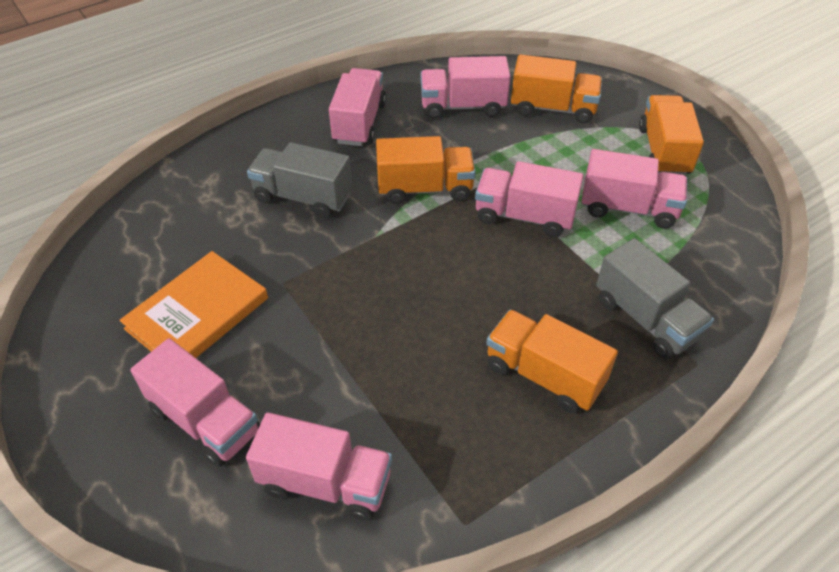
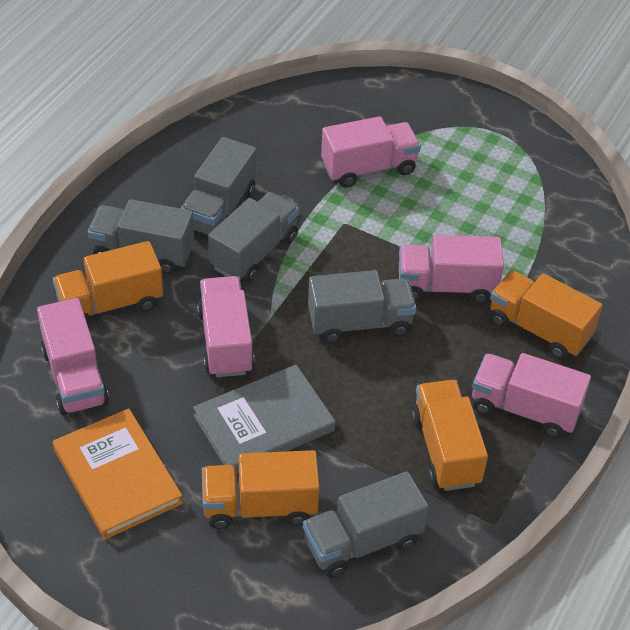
grey book: none = 0 -> [193,365,336,473] = 1
grey truck: [247,142,352,218] [596,238,714,359] = 2 -> [88,199,194,274] [181,137,256,235] [208,192,299,282] [303,471,429,578] [308,270,416,343] = 5
pink truck: [130,338,260,467] [246,412,392,521] [329,68,386,146] [420,56,511,119] [475,161,583,237] [582,149,688,229] = 6 -> [37,298,109,415] [197,276,255,377] [321,116,421,188] [399,235,504,304] [472,353,591,438] = 5

